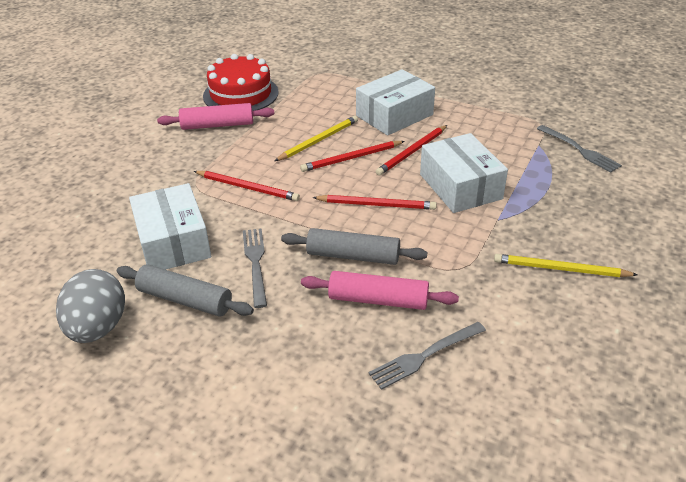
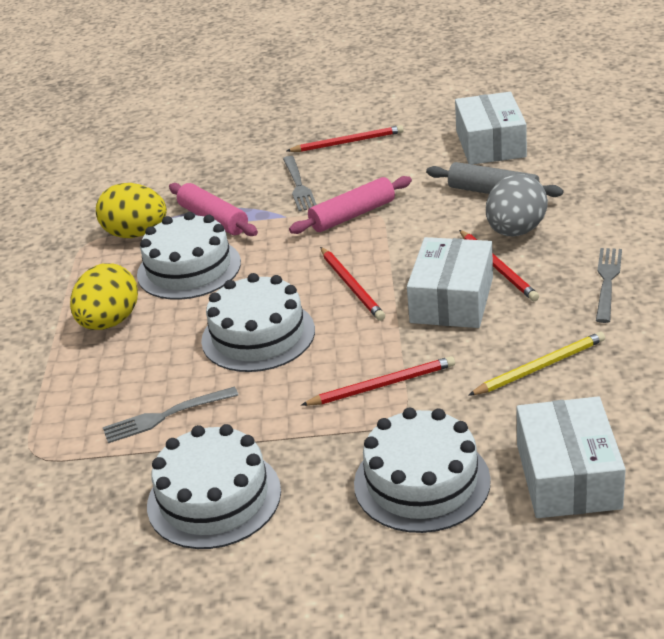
grey rolling pin: [117,264,254,317] [281,228,427,265] = 2 -> [426,162,563,197] = 1
red cake: [203,54,279,111] = 1 -> none = 0
white cake: none = 0 -> [137,212,241,300] [147,424,281,549] [201,273,315,372] [354,407,491,533] = 4
yellow egg: none = 0 -> [70,263,138,330] [96,183,167,238] = 2
yellow pencil: [275,116,358,161] [494,254,638,277] = 2 -> [468,332,605,396] = 1

